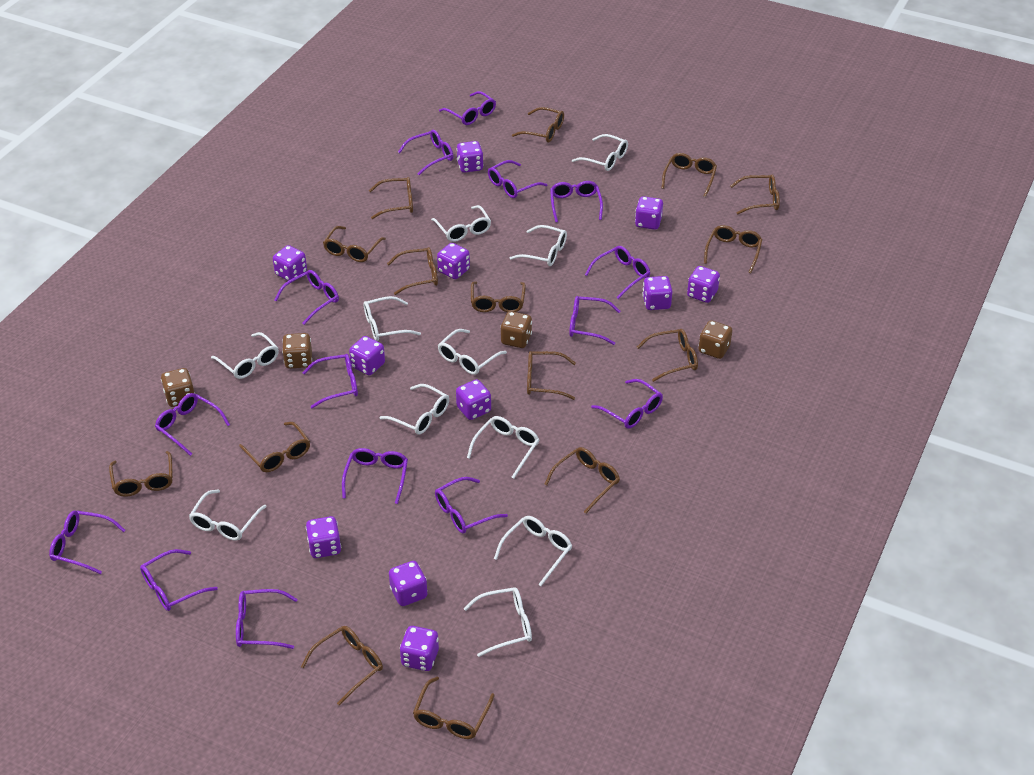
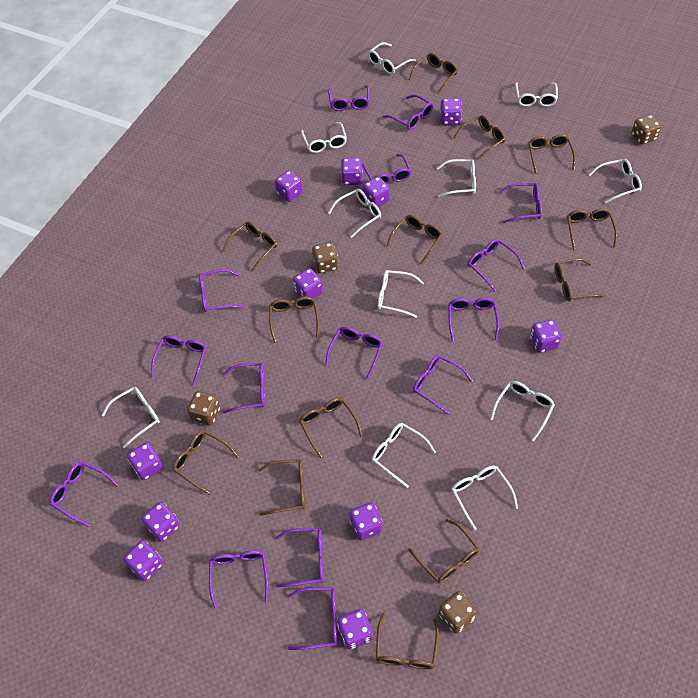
brown glasses: [109,451,173,497] [239,422,310,472] [301,626,383,706] [323,226,386,262] [369,177,413,219] [387,247,438,295] [413,677,495,739] [471,281,526,312] [512,107,564,143] [527,351,576,400] [544,447,620,514] [637,329,698,382] [662,153,717,197] [704,225,762,274] [730,174,780,215] = 15 -> [173,430,239,495] [222,222,277,272] [258,459,305,516] [269,297,319,343] [299,398,363,458] [376,612,439,669] [386,215,443,265] [408,519,479,584] [409,53,458,94] [453,115,505,160] [528,134,576,174] [554,258,606,302] [567,208,617,250] = 13

